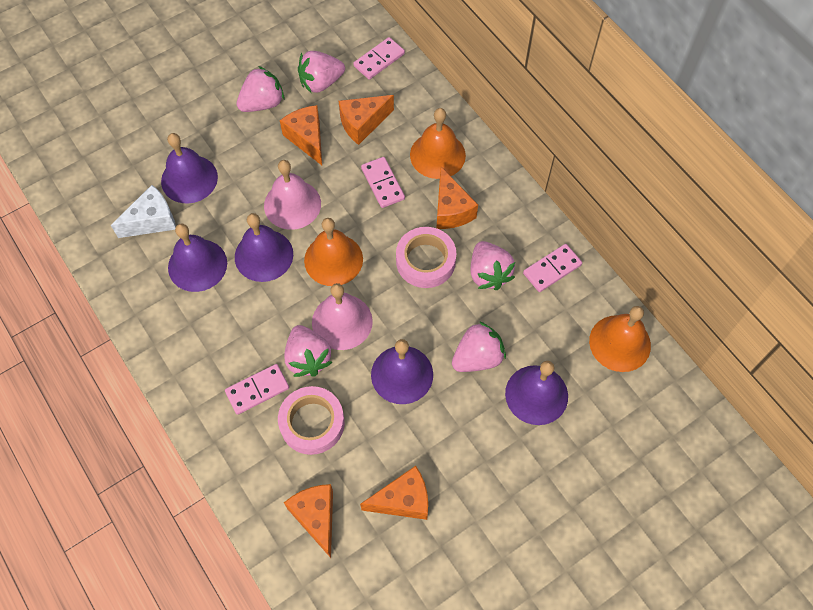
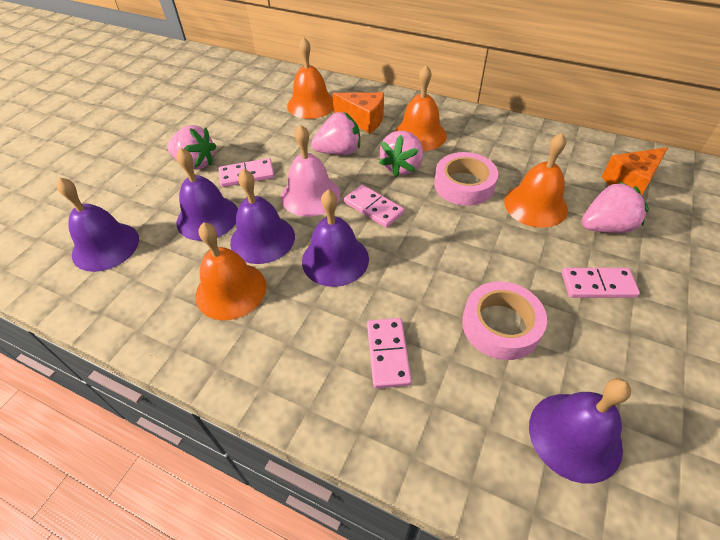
orange bell: [304,218,363,286] [410,108,466,179] [589,306,651,372] = 3 -> [195,222,266,320] [287,37,334,119] [394,65,447,151] [504,133,568,228] = 4
orange cheese: [280,105,322,165] [284,484,333,558] [339,95,394,145] [360,466,428,520] [436,167,478,229] = 5 -> [332,92,384,134] [602,147,668,196] = 2
pink bell: [264,160,321,230] [312,283,373,350] = 2 -> [281,124,340,217] = 1
pink strawberry: [236,66,284,112] [284,325,332,377] [298,51,345,93] [452,321,506,372] [471,241,515,290] = 5 -> [167,125,216,170] [311,112,360,155] [379,131,423,177] [582,181,649,233] = 4
white cheese: [111,185,176,238] = 1 -> none = 0

